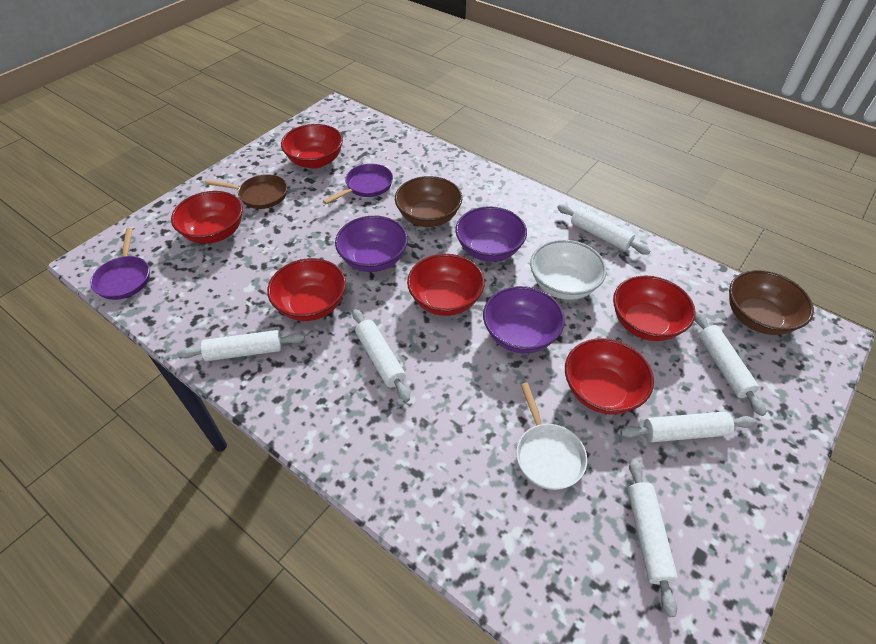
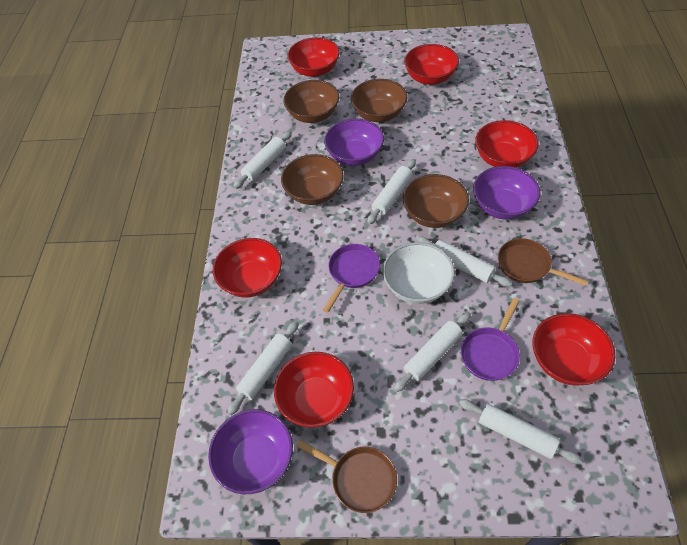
brown bowl: [395,176,462,227] [729,270,814,335] = 2 -> [281,154,343,205] [283,80,339,123] [351,79,407,122] [403,174,469,228] = 4
brown pan: [205,174,287,209] = 1 -> [296,440,397,513] [498,238,588,286] = 2
white pan: [516,383,587,490] = 1 -> none = 0

